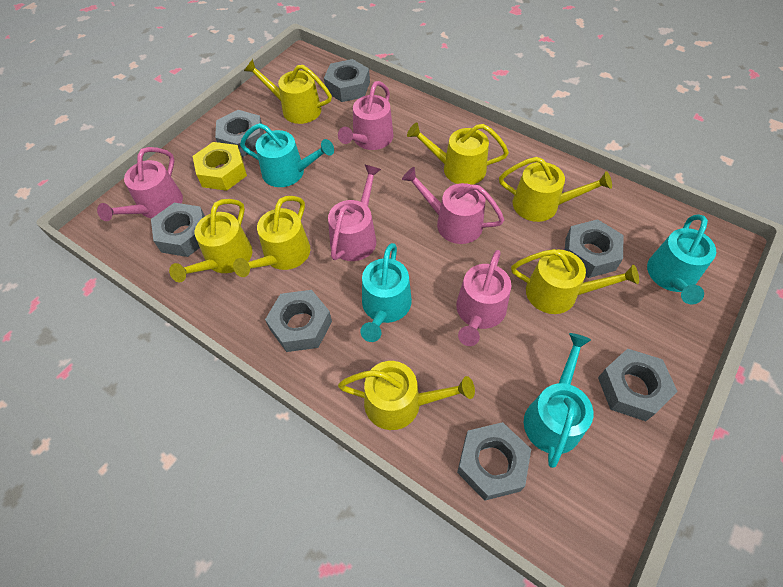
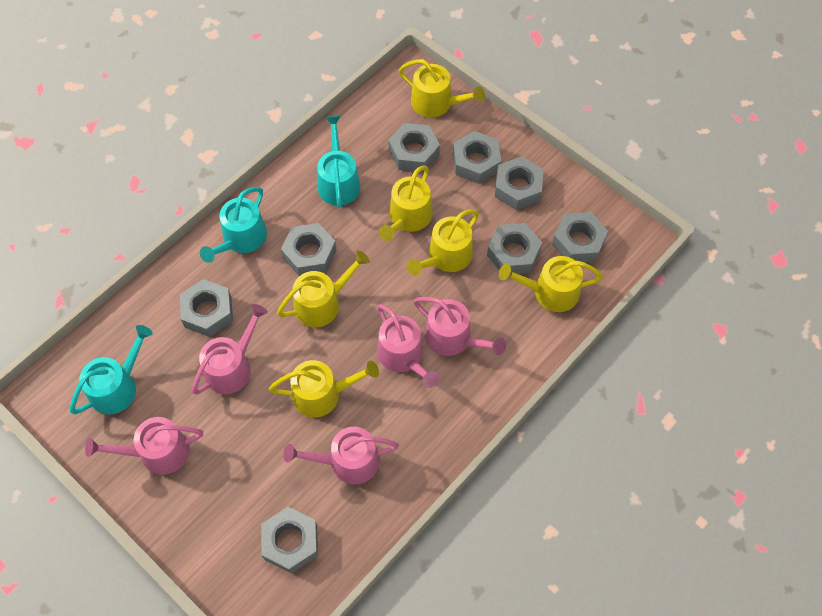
grey nut: [151,203,205,257] [215,110,264,157] [265,290,332,352] [324,59,370,102] [457,422,531,501] [565,219,624,278] [598,349,678,421] = 7 -> [180,279,233,337] [261,507,318,574] [281,223,336,276] [389,123,440,172] [453,131,501,184] [487,223,542,274] [495,156,544,210] [552,212,608,262] = 8
turquoise watering can: [240,123,334,187] [360,243,412,342] [524,333,593,468] [647,214,716,305] = 4 -> [70,325,153,415] [200,187,267,263] [317,116,360,208] = 3
yellow nut: [193,142,247,191] = 1 -> none = 0
yellow watering can: [169,199,252,282] [233,196,310,277] [244,59,332,124] [338,361,475,430] [407,123,509,185] [499,157,612,222] [511,249,639,314] = 7 -> [269,360,379,417] [277,251,370,327] [379,165,433,241] [398,59,485,118] [407,210,479,276] [499,256,603,312] = 6

